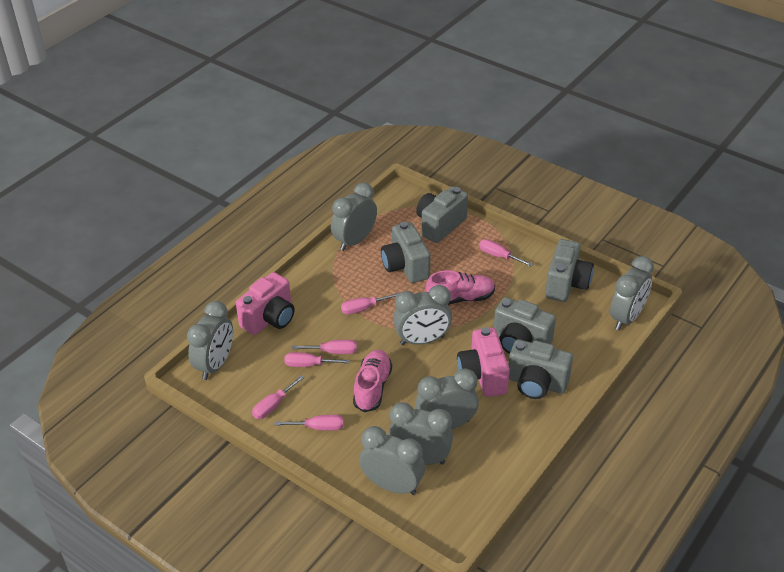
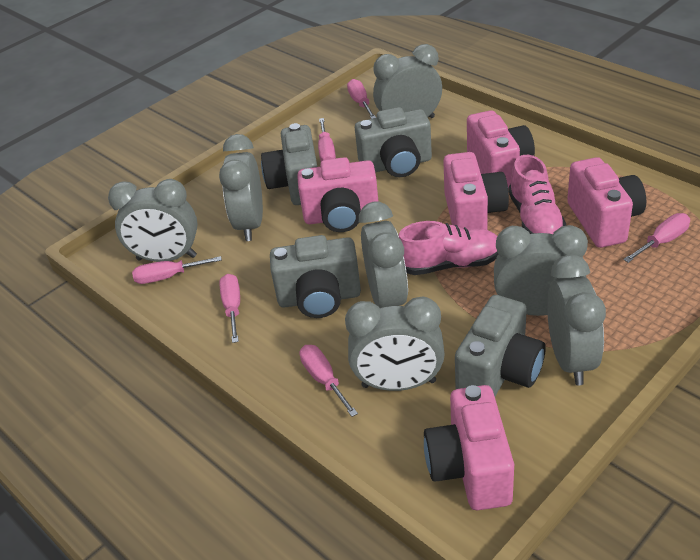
grey camera: [381,222,430,283] [416,186,468,243] [494,297,556,354] [509,339,573,399] [545,239,594,302] = 5 -> [261,123,317,205] [270,235,361,318] [355,107,432,177] [455,295,546,396] = 4
pink camera: [236,272,295,335] [457,327,510,397] = 2 -> [297,157,379,232] [424,385,514,510] [443,152,509,230] [467,110,535,189] [567,157,646,248] = 5

